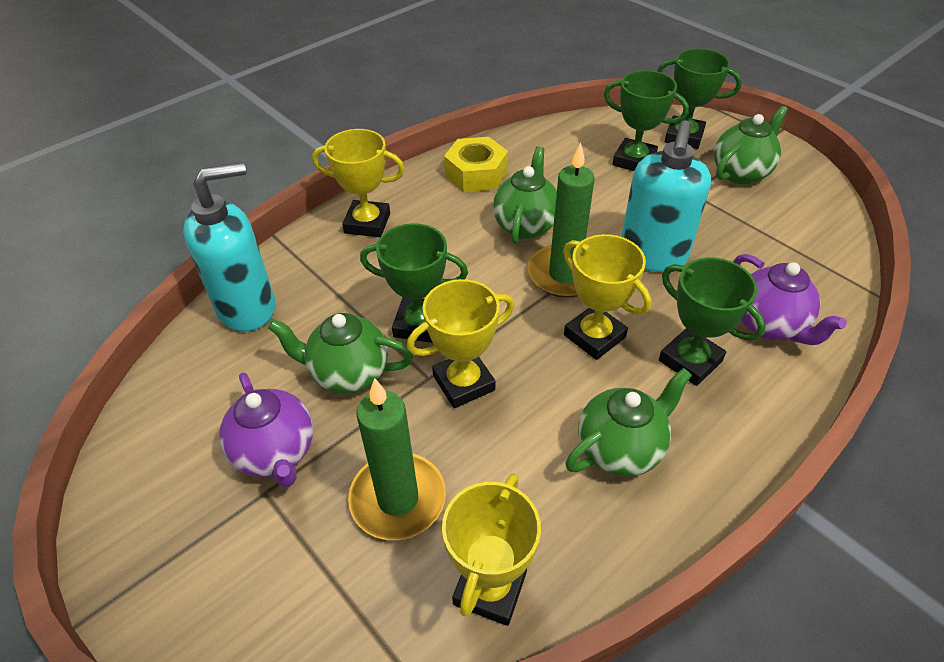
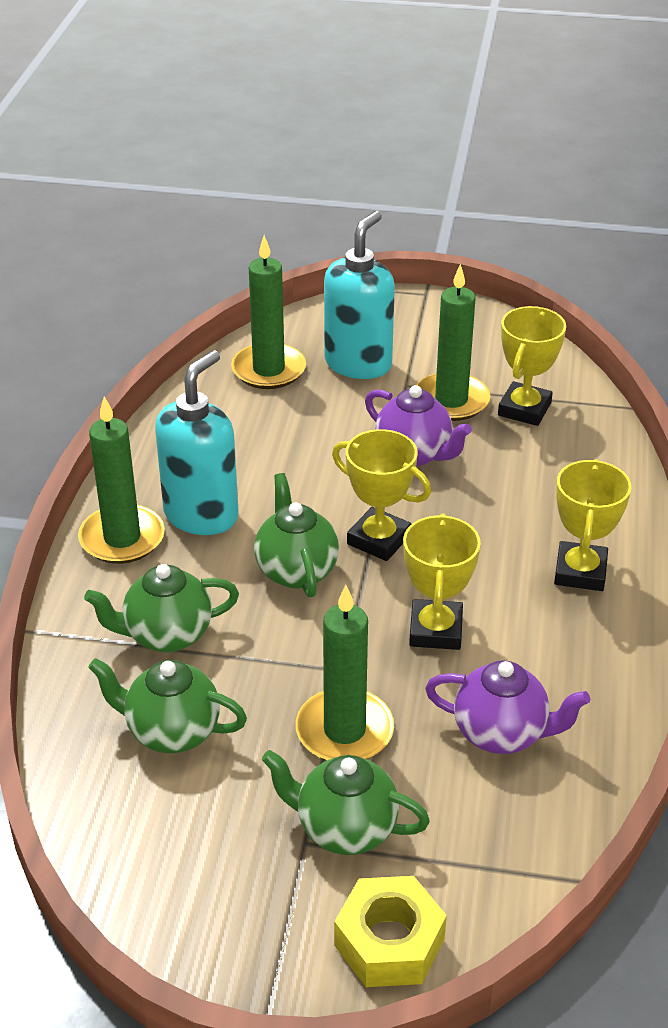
green candle: [348,378,446,540] [528,142,595,298] = 2 -> [78,396,165,564] [231,235,306,389] [296,585,394,761] [417,264,490,421] = 4
green trophy: [360,223,468,343] [604,70,689,171] [657,48,742,149] [659,257,766,386] = 4 -> none = 0

